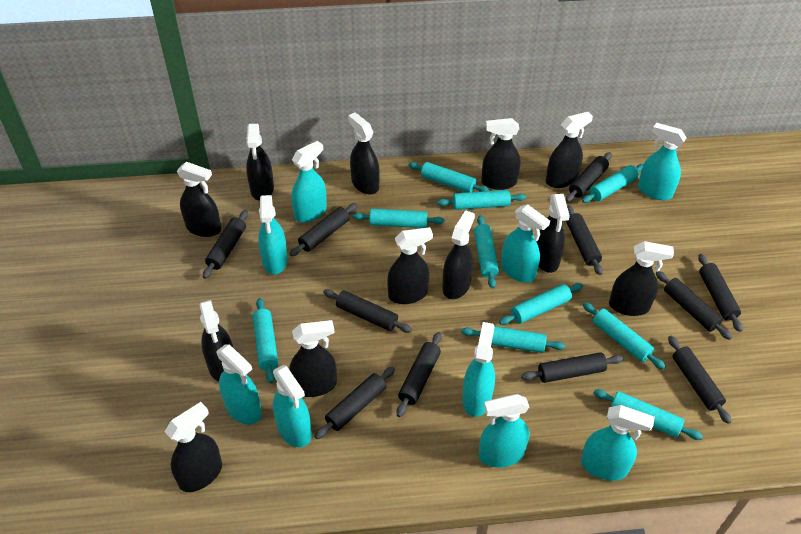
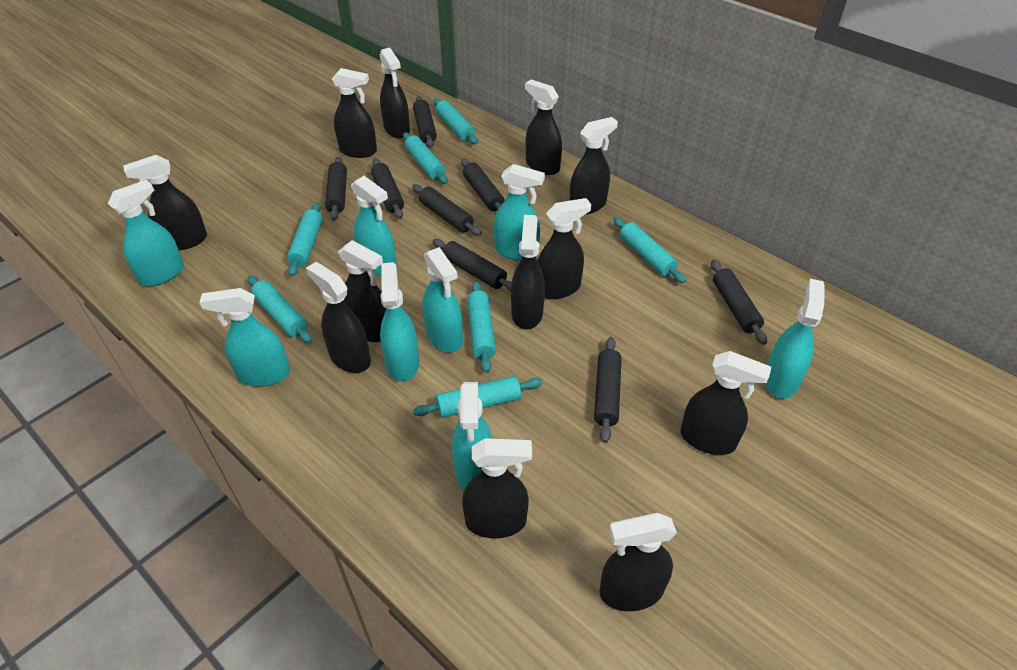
black rolling pin: [203,210,248,279] [290,203,357,257] [314,366,395,439] [323,289,412,333] [397,332,442,417] [521,352,623,383] [566,152,612,202] [566,205,603,275] [656,271,732,340] [668,336,731,424] [698,254,743,332] = 11 -> [325,157,347,221] [371,158,404,219] [412,184,482,236] [413,96,437,148] [433,239,512,291] [461,158,505,211] [594,337,622,443] [711,260,767,345] = 8
turquoise rolling pin: [253,298,278,383] [353,209,444,228] [409,162,489,193] [437,190,526,210] [461,327,565,353] [474,215,499,288] [499,283,583,325] [582,164,644,203] [583,302,666,369] [594,389,703,440] = 10 -> [248,276,312,343] [287,203,323,277] [403,132,448,184] [413,376,542,418] [434,98,478,144] [467,281,496,373] [613,217,686,283] = 7
turquoise spray bottle: [217,344,262,424] [258,195,288,274] [273,365,312,447] [291,141,327,223] [462,322,495,417] [479,394,530,468] [501,205,550,283] [581,405,655,481] [638,123,687,200] = 9 -> [108,180,184,286] [199,288,290,387] [351,176,397,275] [380,262,419,381] [422,247,463,352] [452,382,492,490] [494,164,545,261] [765,279,825,399] = 8

